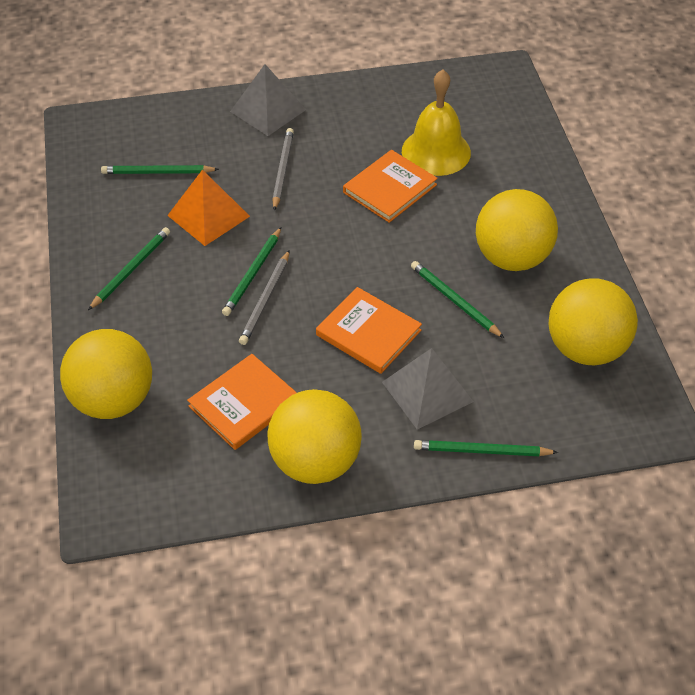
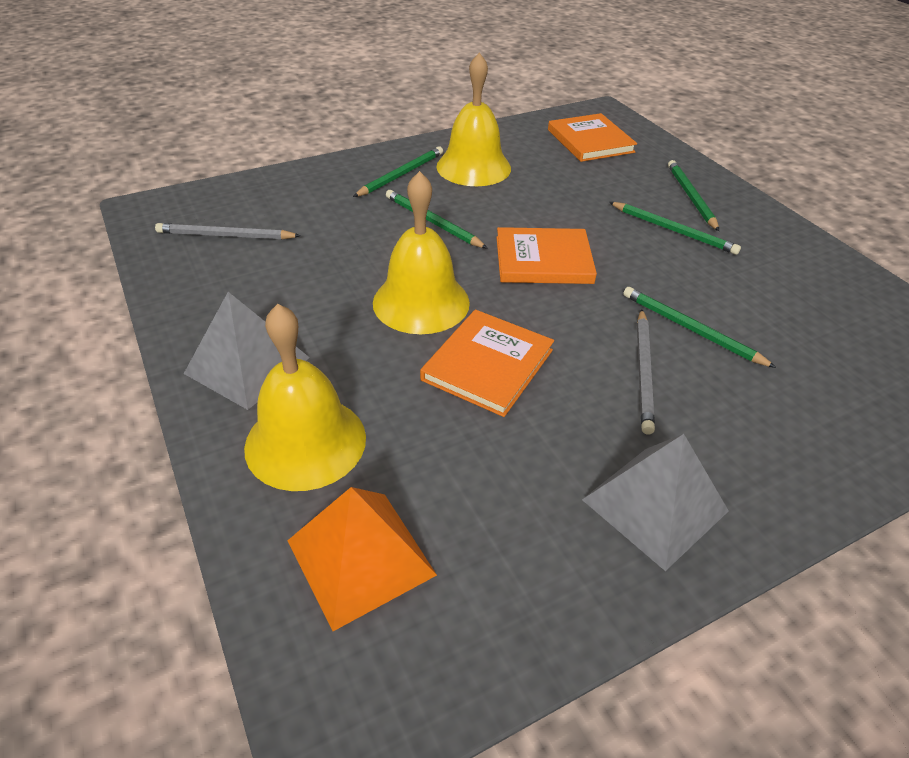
yellow ball: [60,329,152,419] [267,389,362,484] [476,189,558,271] [548,278,638,366] = 4 -> none = 0
yellow bell: [402,69,471,176] = 1 -> [244,304,366,491] [373,171,470,334] [436,52,511,186] = 3

